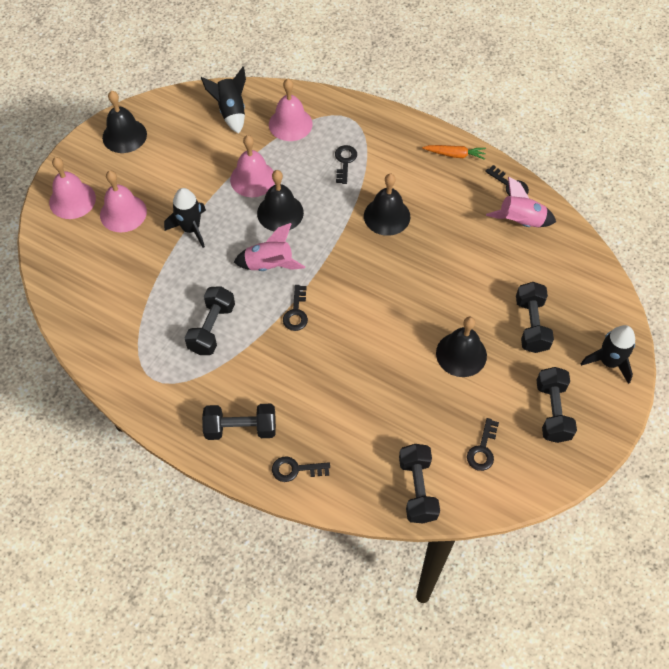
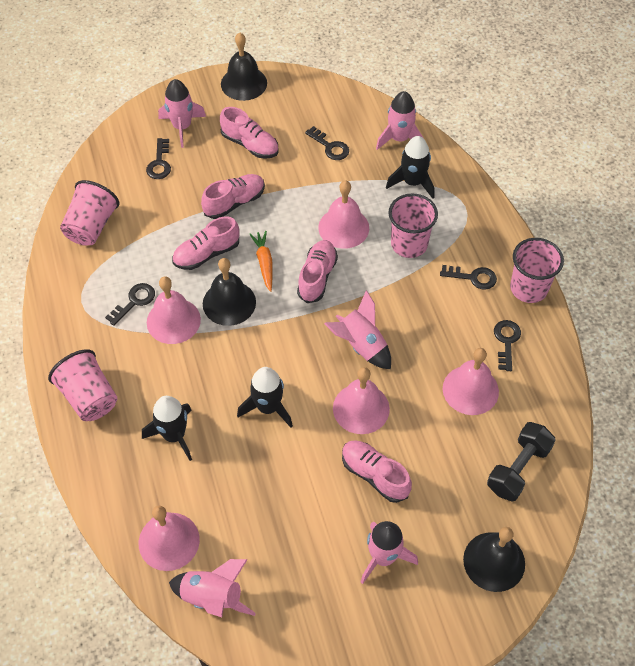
black bell: [102,91,147,153] [257,170,304,231] [364,174,410,236] [436,317,487,377] = 4 -> [203,258,256,326] [221,33,267,101] [463,527,525,592] = 3
black dumbbell: [185,286,235,355] [202,404,276,440] [399,444,440,523] [516,282,554,353] [537,367,577,443] = 5 -> [487,422,556,502] = 1
pink bell: [49,157,96,219] [100,170,147,232] [230,135,275,197] [269,79,313,141] = 4 -> [139,505,200,571] [147,276,201,344] [318,181,369,249] [333,367,390,434] [443,348,499,415] = 5
pink cup: none = 0 -> [48,349,118,421] [60,180,119,246] [388,193,438,258] [510,238,564,303] = 4
pink rocket: [234,223,305,271] [486,177,556,227] = 2 -> [158,79,206,148] [169,559,256,617] [324,290,391,369] [361,521,418,584] [376,91,424,150] = 5
pink shoe: none = 0 -> [172,217,240,270] [201,174,265,219] [220,107,279,159] [297,240,338,303] [342,440,412,503] = 5

